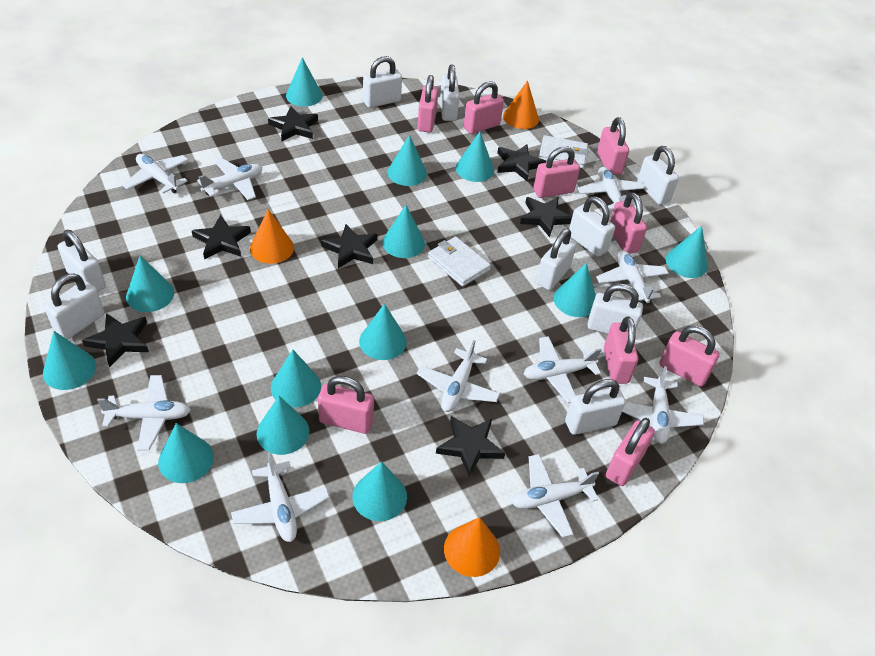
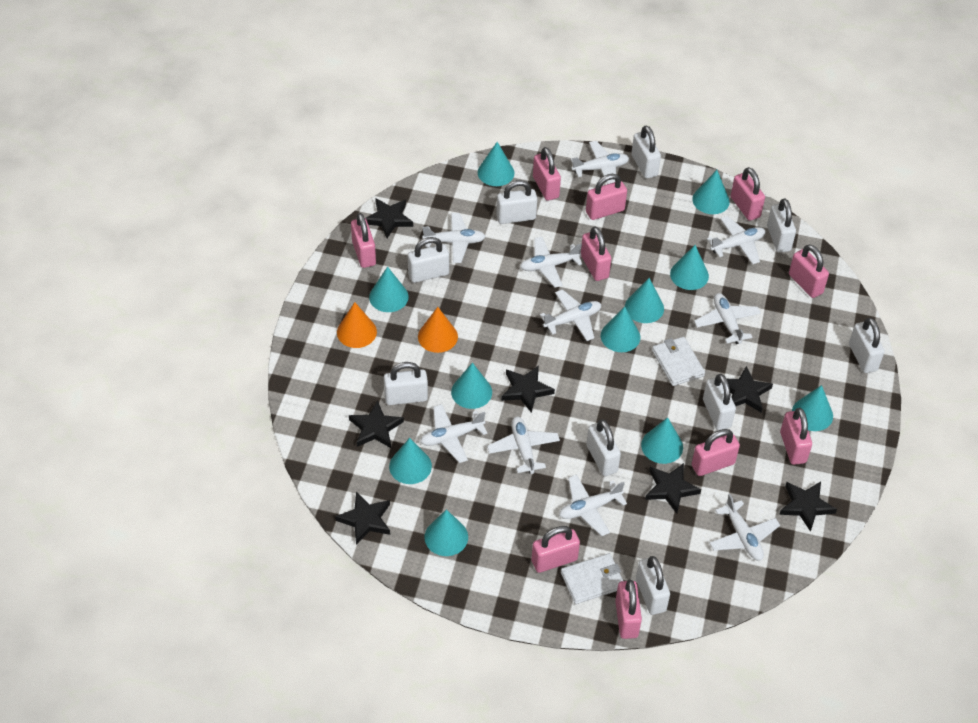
orange cone: [250,209,294,264] [444,517,500,577] [503,81,539,129] = 3 -> [337,302,377,348] [418,307,458,353] = 2
pink padlock: [318,376,374,434] [417,75,438,132] [464,81,504,134] [533,146,580,198] [597,117,629,175] [604,317,638,384] [606,418,655,486] [610,192,647,254] [659,326,720,386] = 9 -> [351,213,376,268] [531,526,580,573] [533,147,561,201] [581,227,611,281] [586,174,627,220] [615,580,642,639] [692,429,740,476] [731,167,765,221] [780,408,812,465] [789,244,829,298] = 10
turquoise cone: [43,331,96,390] [126,256,174,312] [158,423,214,483] [257,396,309,455] [271,350,321,407] [286,57,323,106] [353,462,407,521] [359,304,407,360] [382,205,425,258] [388,135,427,186] [456,132,494,182] [554,263,596,317] [666,226,708,278] = 13 -> [369,267,409,312] [389,438,432,484] [425,509,468,556] [451,363,492,409] [478,142,514,186] [601,307,640,352] [625,278,664,323] [641,417,683,464] [670,245,709,290] [692,170,730,214] [792,385,833,431] = 11

